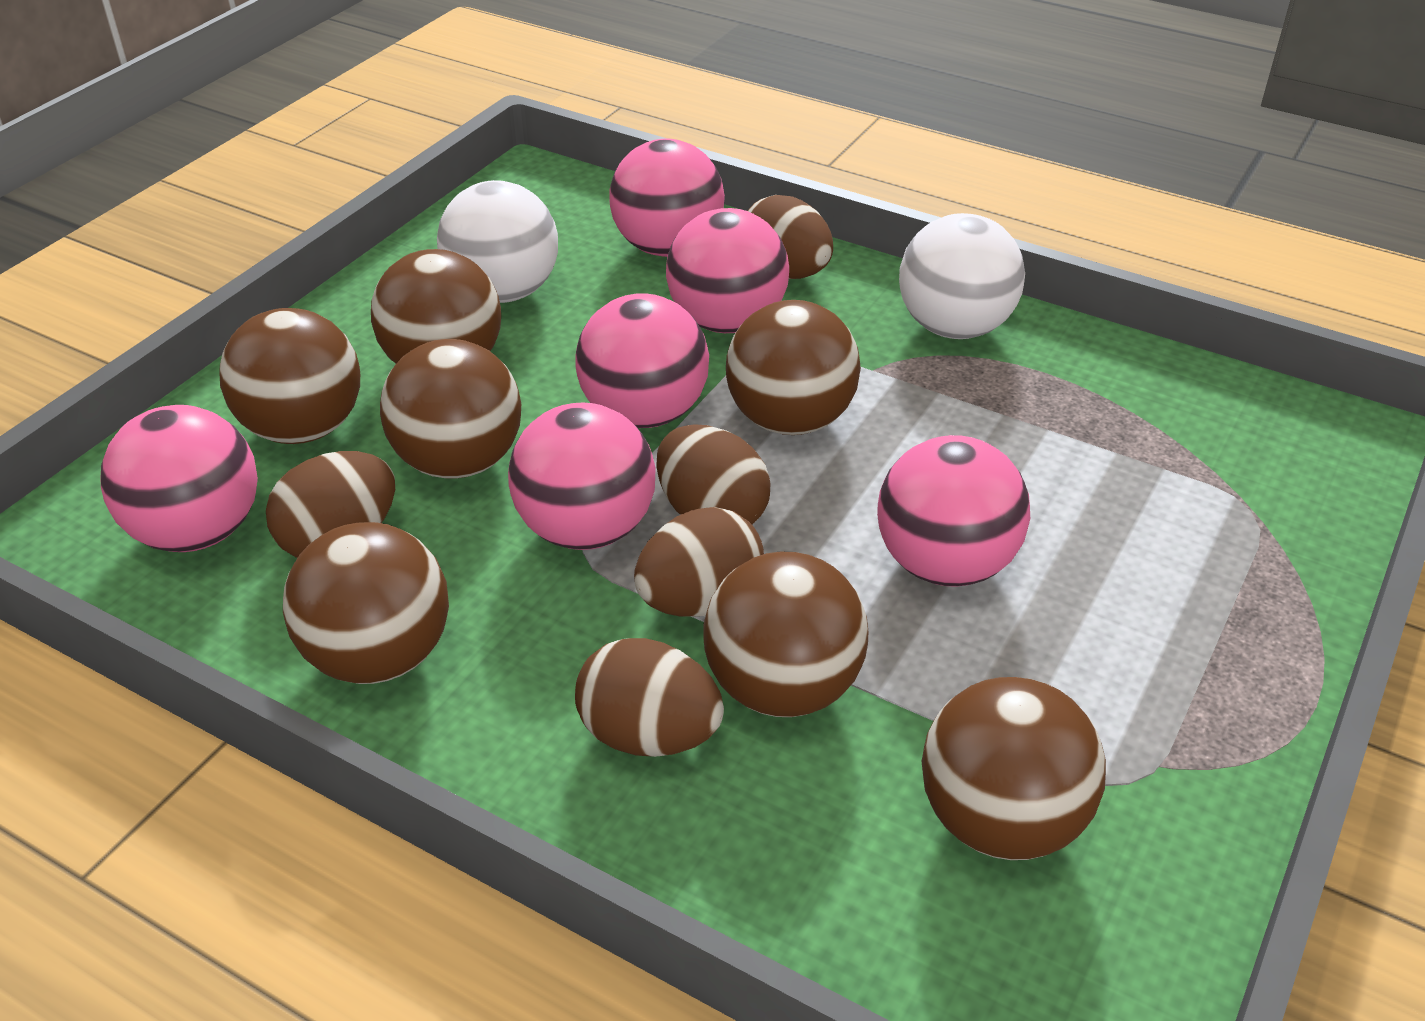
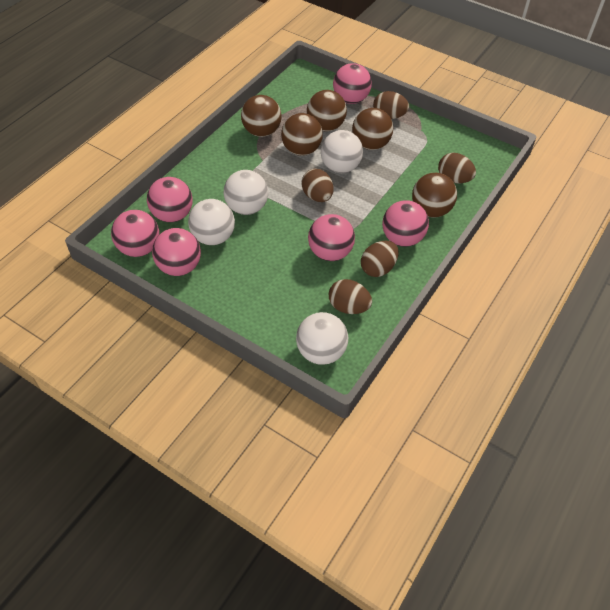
brown ball: [219,308,360,444] [283,522,449,684] [371,249,501,363] [380,339,521,478] [703,551,868,717] [726,300,861,435] [921,677,1106,860] = 7 -> [241,95,282,137] [281,113,323,156] [307,90,347,131] [352,108,393,150] [412,173,457,218] = 5
white ball: [437,180,558,303] [899,213,1025,339] = 2 -> [188,199,235,245] [224,170,268,215] [296,312,348,365] [321,130,363,173] = 4

